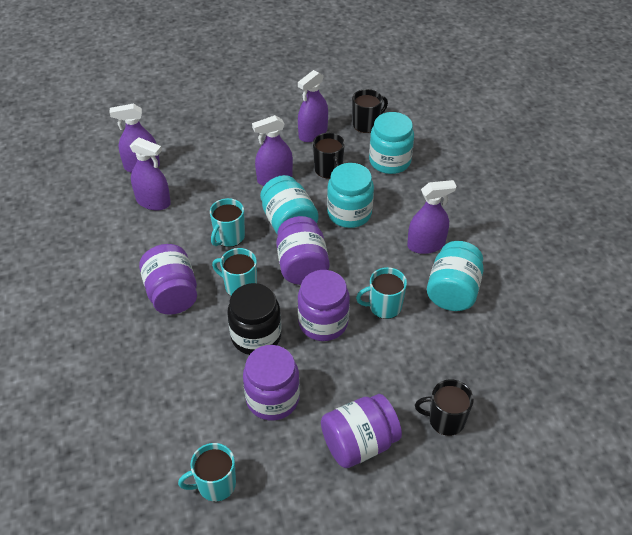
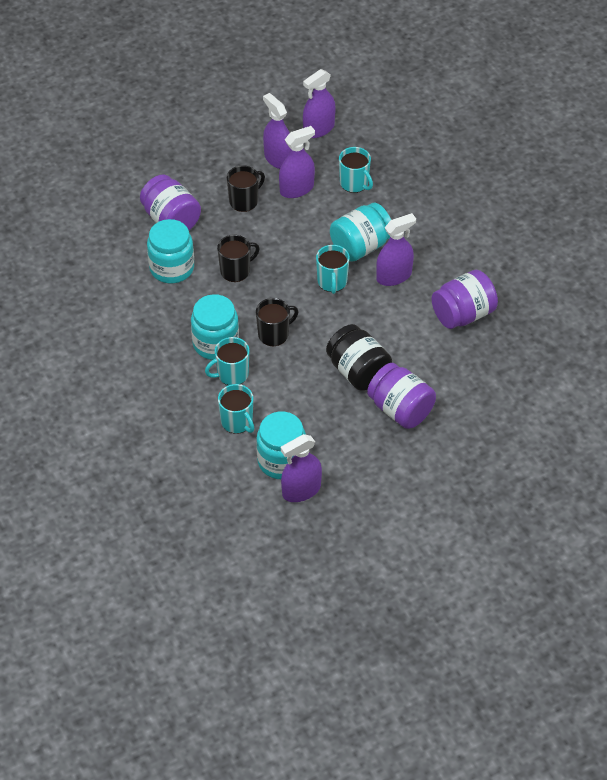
purple jar: [139,244,197,315] [243,345,300,420] [276,216,330,285] [298,270,350,341] [321,394,402,468] = 5 -> [140,175,201,230] [367,363,436,429] [432,270,498,329] = 3

